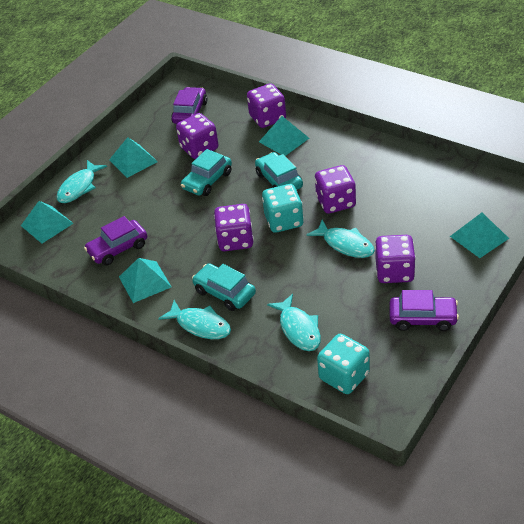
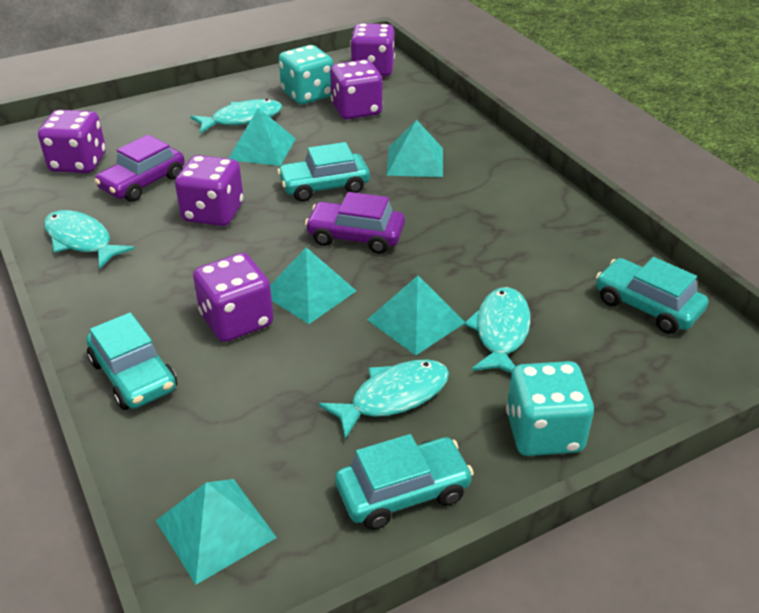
purple car: [84,216,147,266] [171,87,208,124] [389,290,459,331] = 3 -> [94,135,185,202] [305,192,405,254] = 2
turquoise car: [181,149,232,196] [192,263,256,311] [255,152,303,190] = 3 -> [86,312,177,410] [277,142,370,202] [335,434,474,530] [596,257,708,334] = 4

